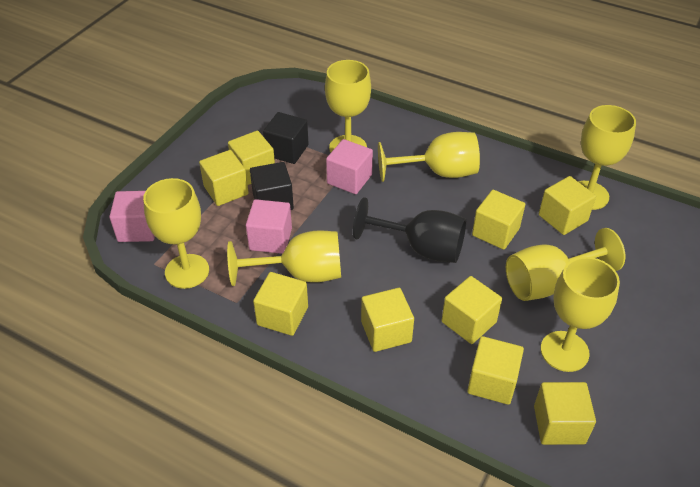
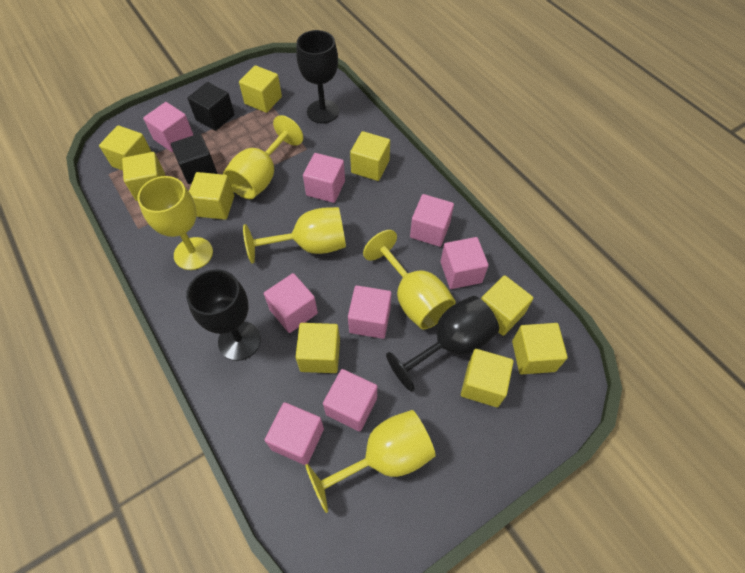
black goblet: [353,197,466,263] = 1 -> [186,269,261,361] [296,30,339,123] [386,296,499,392] = 3
pink cube: [109,191,155,242] [246,199,292,254] [326,139,373,194] = 3 -> [143,102,193,152] [264,273,318,333] [265,402,324,465] [303,153,345,203] [323,369,377,431] [348,286,392,339] [410,194,454,247] [441,237,489,289] = 8
yellow goblet: [143,178,209,289] [227,230,341,286] [325,60,371,153] [378,132,480,182] [506,228,625,301] [541,257,620,372] [578,105,636,210] = 7 -> [137,176,213,270] [223,115,303,199] [243,207,346,264] [305,410,436,513] [363,230,456,329] = 5

